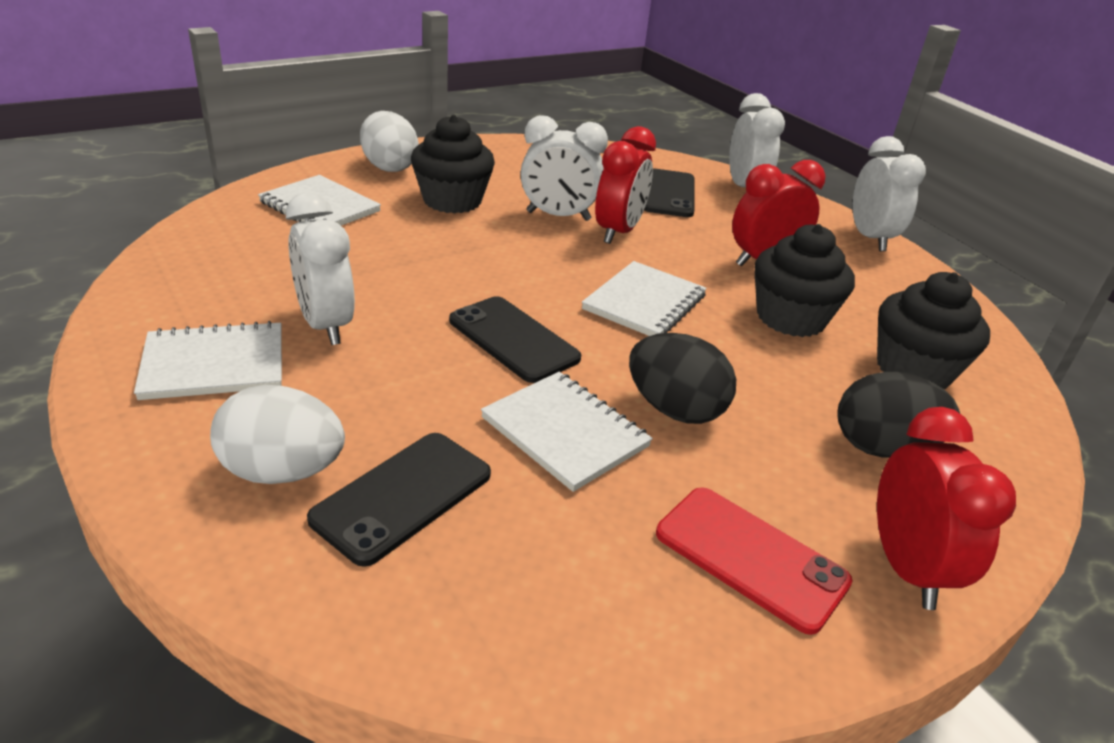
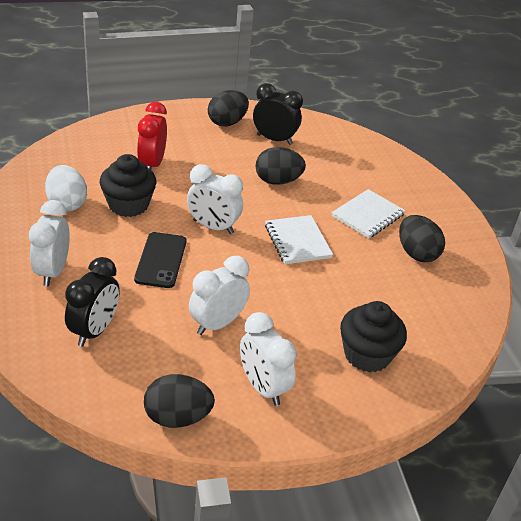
black clock: none = 0 -> [65,257,120,347] [253,83,303,145] = 2
black cupcake: [411,115,495,214] [754,224,855,337] [877,272,990,389] = 3 -> [100,154,156,217] [340,301,407,372] = 2
black egg: [629,333,736,424] [838,372,960,458] = 2 -> [144,374,215,428] [208,90,249,127] [255,147,306,185] [399,215,445,262] = 4
black phone: [307,433,491,567] [449,296,581,383] [644,168,695,217] = 3 -> [134,232,186,288] = 1
red clock: [595,126,656,244] [732,160,826,266] [877,407,1016,610] = 3 -> [137,102,167,170] = 1
red phone: [656,487,852,635] = 1 -> none = 0
white egg: [210,385,345,484] [360,111,419,172] = 2 -> [45,165,87,211] = 1
white notebook: [134,321,282,400] [258,175,381,226] [481,372,653,492] [582,261,707,336] = 4 -> [265,215,333,264] [332,189,406,238] = 2

